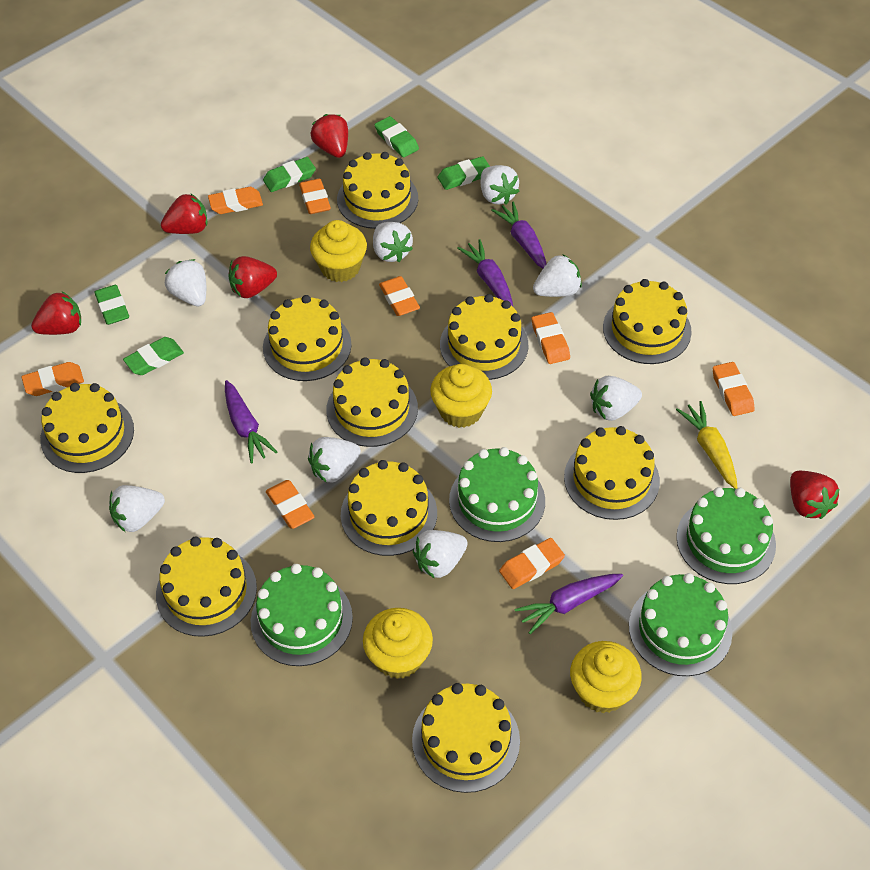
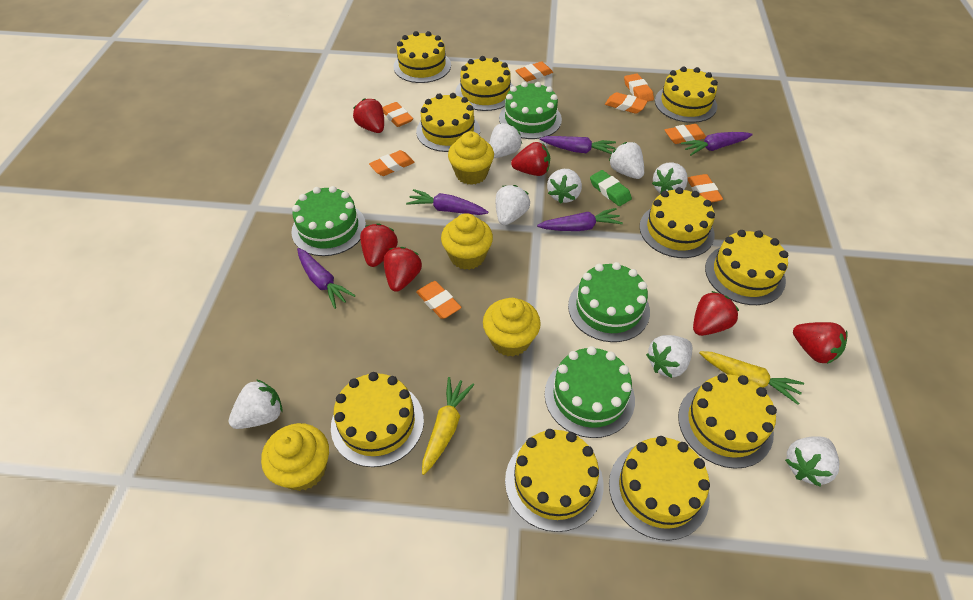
green eraser: [95,285,129,325] [123,337,184,375] [263,157,316,192] [375,116,419,157] [438,156,490,190] = 5 -> [590,170,632,206] = 1
purple carrot: [225,380,277,463] [457,239,513,306] [491,201,546,268] [515,574,623,634] = 4 -> [297,248,356,309] [406,189,488,215] [537,208,623,231] [540,136,616,154] [681,132,753,156] = 5
red strawberry: [31,292,81,335] [161,193,207,234] [228,256,277,298] [311,114,348,158] [790,471,840,519] = 5 -> [353,98,384,133] [360,223,398,267] [383,247,422,292] [511,142,550,176] [693,291,739,336] [793,322,848,364] = 6
yellow carrot: [676,401,737,489] = 1 -> [422,377,474,475] [700,351,804,405] = 2

